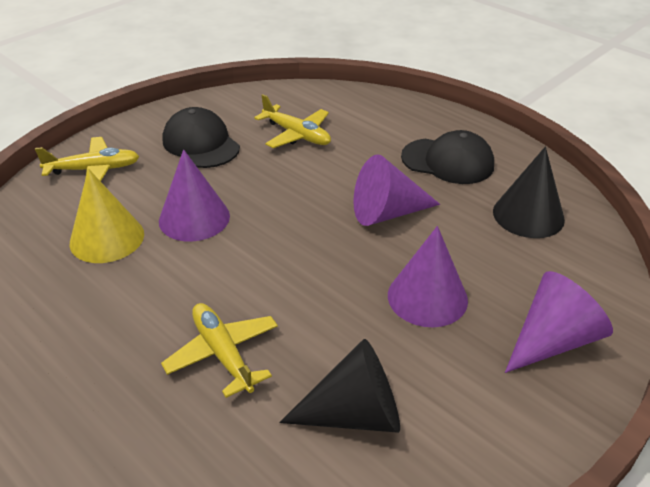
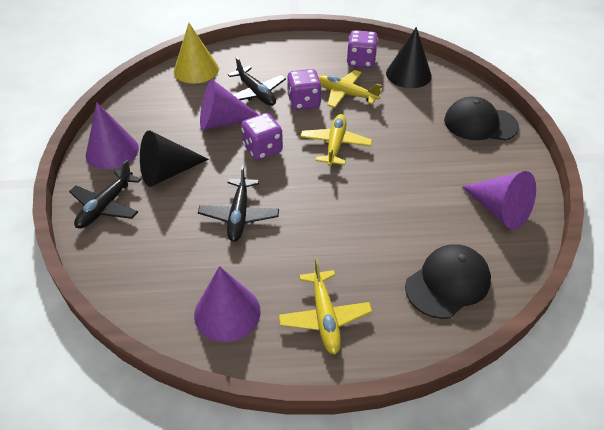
black plane: none = 0 -> [69,160,141,229] [198,166,279,242] [228,57,286,106] = 3
purple dice: none = 0 -> [241,113,283,160] [287,69,322,110] [347,30,378,68] = 3

